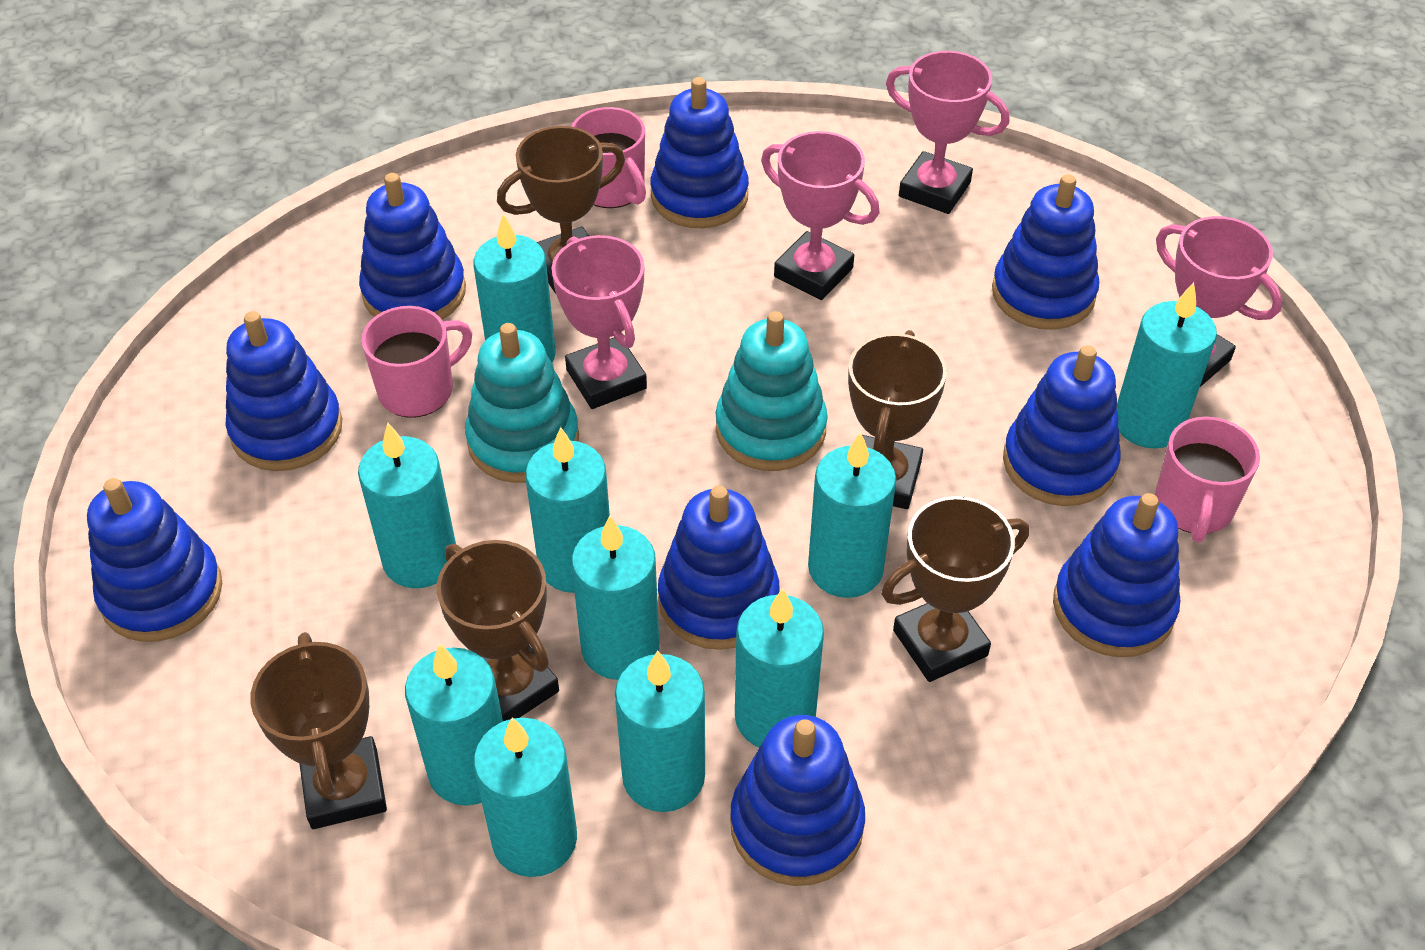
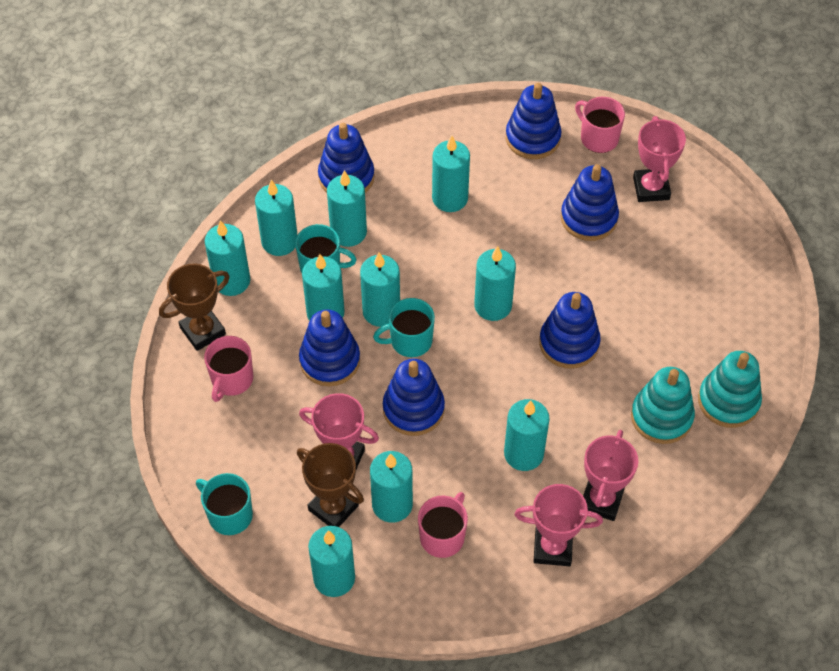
blue stacking toy: [87,478,222,642] [226,311,342,471] [359,173,466,320] [650,77,749,228] [658,486,779,650] [730,715,865,886] [992,174,1099,330] [1003,345,1121,506] [1053,493,1180,657] = 9 -> [299,309,360,386] [318,123,375,193] [383,359,445,436] [506,83,562,159] [539,292,601,369] [561,164,619,241] = 6
brown trophy: [250,632,387,829] [437,540,559,721] [497,126,625,293] [848,330,947,509] [881,496,1029,682] = 5 -> [159,264,230,351] [297,443,364,527] = 2
turquoise mug: none = 0 -> [196,473,253,535] [295,224,357,273] [373,298,435,357] = 3

